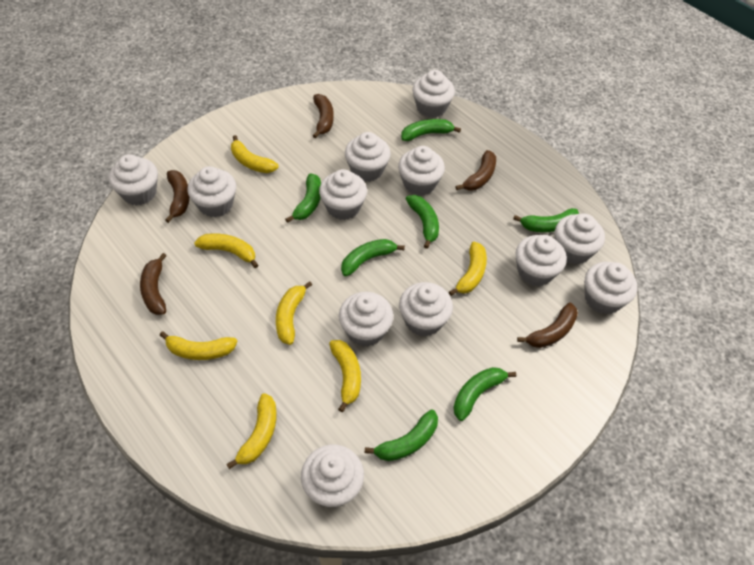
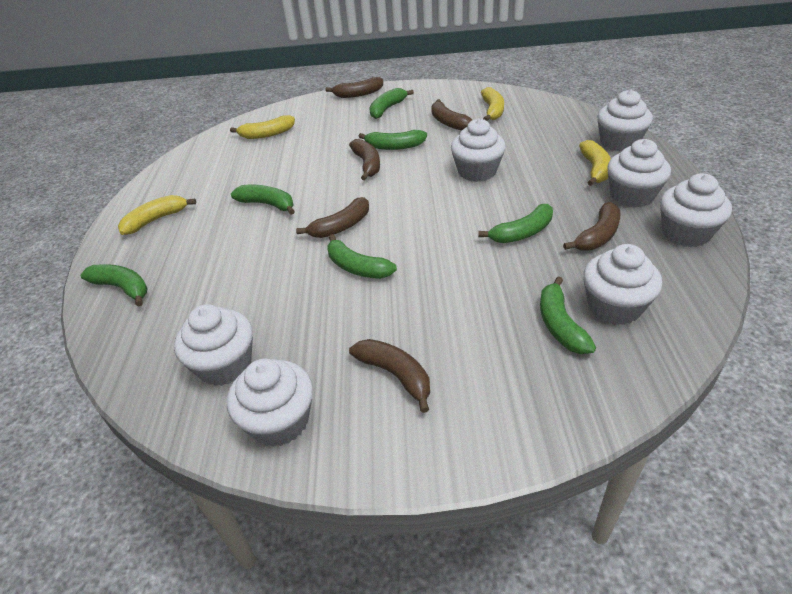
brown banana: [140,253,167,315] [165,170,190,223] [313,94,334,138] [455,150,496,191] [517,303,578,348] = 5 -> [296,197,369,238] [325,77,383,98] [349,139,380,180] [349,339,430,413] [431,99,472,131] [563,202,621,251] = 6
white cupcake: [109,154,158,205] [187,166,236,217] [301,444,364,508] [319,169,367,220] [339,292,393,347] [345,132,391,182] [398,146,445,196] [399,282,453,336] [412,70,455,118] [515,235,567,286] [555,213,605,265] [584,262,638,315] = 12 -> [174,304,253,386] [227,358,313,447] [451,119,506,182] [583,244,662,325] [597,89,653,152] [607,139,671,208] [660,173,732,247] = 7
yellow banana: [160,331,237,360] [194,233,258,268] [227,393,277,469] [231,135,279,173] [276,281,312,345] [329,340,361,412] [449,242,487,296] = 7 -> [118,195,196,235] [230,115,295,139] [481,87,504,121] [579,140,611,186] = 4

